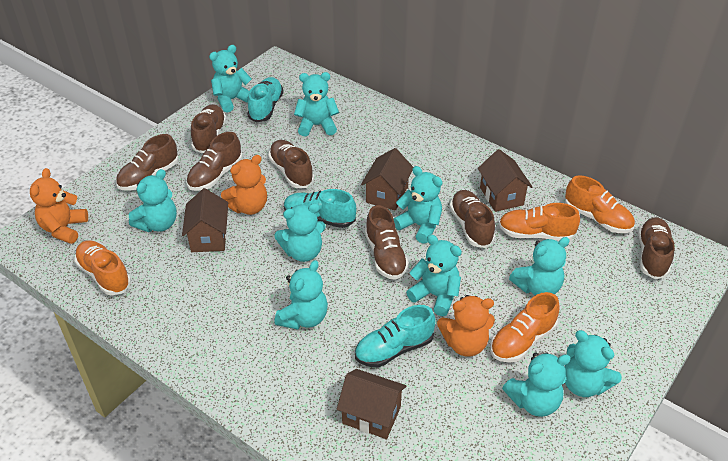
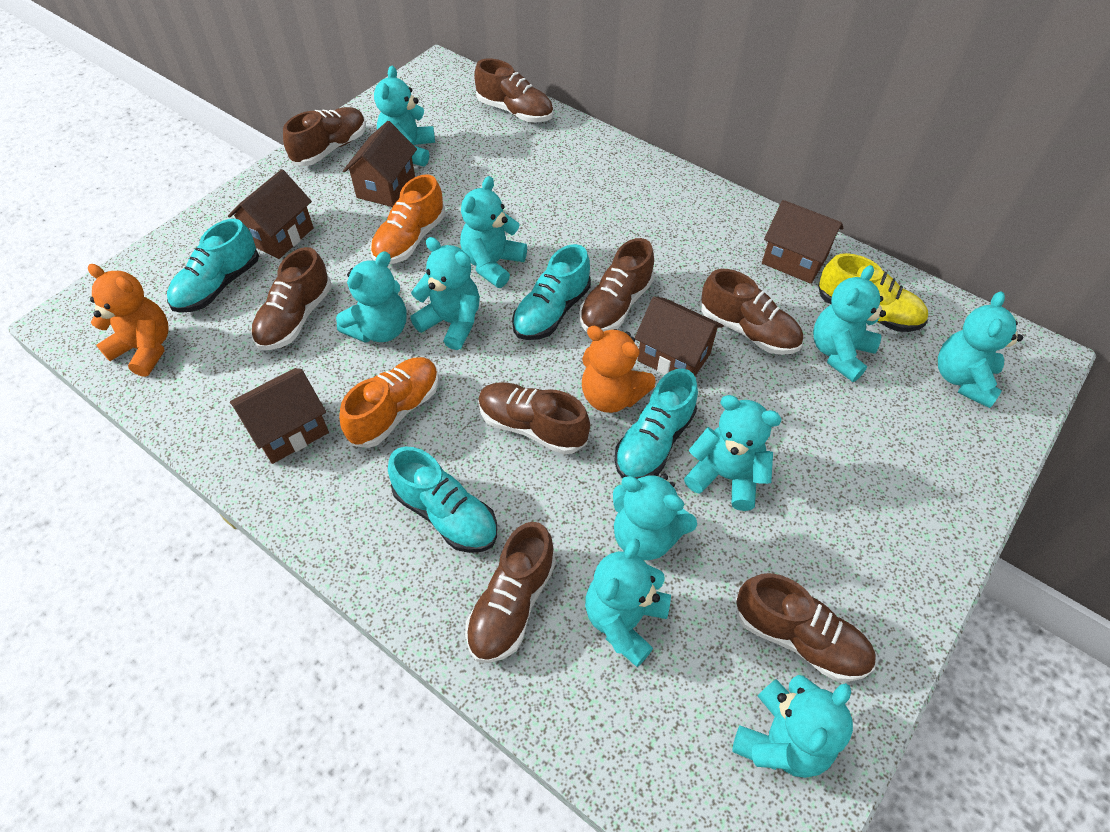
brown house: [182,188,228,252] [337,369,407,439] [361,148,413,211] [478,149,532,212] = 4 -> [228,169,314,259] [230,368,329,464] [343,121,417,207] [635,296,724,376] [762,200,843,284] = 5
brown shoe: [116,134,179,191] [186,132,242,191] [191,104,226,153] [268,140,314,188] [365,205,409,280] [450,190,495,248] [638,217,675,279] = 7 -> [251,247,332,350] [283,107,366,166] [465,522,556,663] [474,58,553,122] [478,382,590,454] [579,238,654,332] [701,269,803,355] [736,573,876,682] = 8
orange shoe: [74,240,131,296] [491,292,560,363] [499,203,580,241] [565,175,635,233] = 4 -> [339,357,439,448] [370,174,445,264] = 2
orange teddy bear: [30,168,88,244] [221,155,267,215] [437,295,495,357] = 3 -> [88,264,169,377] [582,326,656,413] = 2
turquoise shoe: [247,77,284,123] [284,189,356,228] [355,305,436,367] = 3 -> [167,219,259,313] [388,446,497,553] [512,244,591,340] [614,369,698,479] = 4
yellow shoe: none = 0 -> [818,253,928,332] = 1

